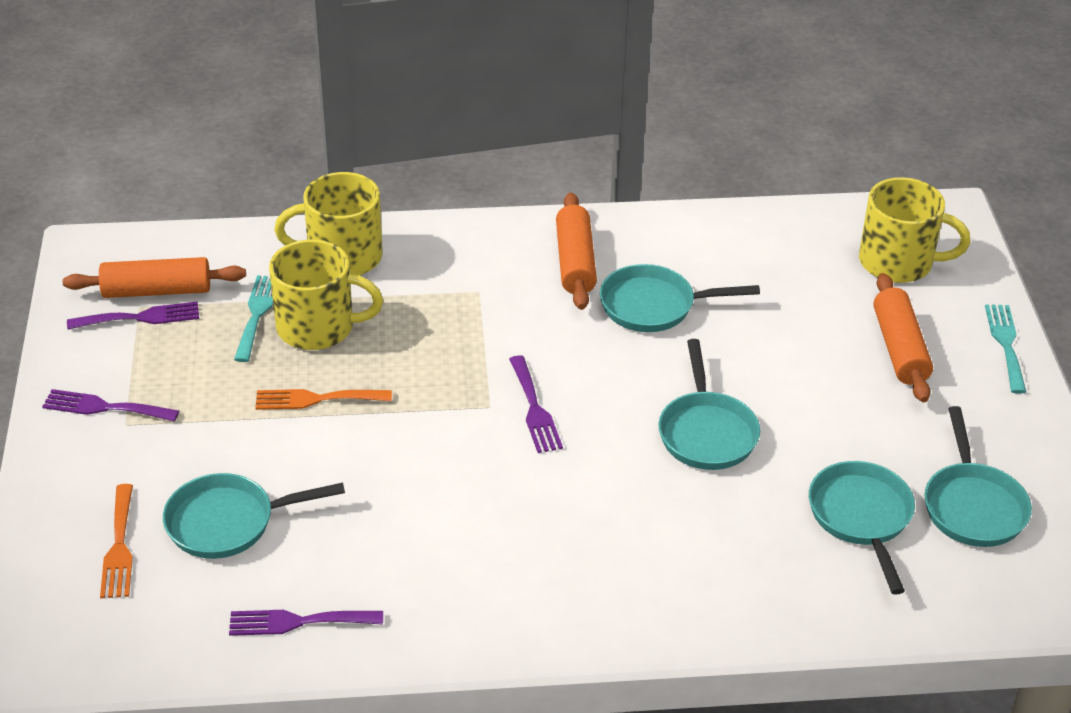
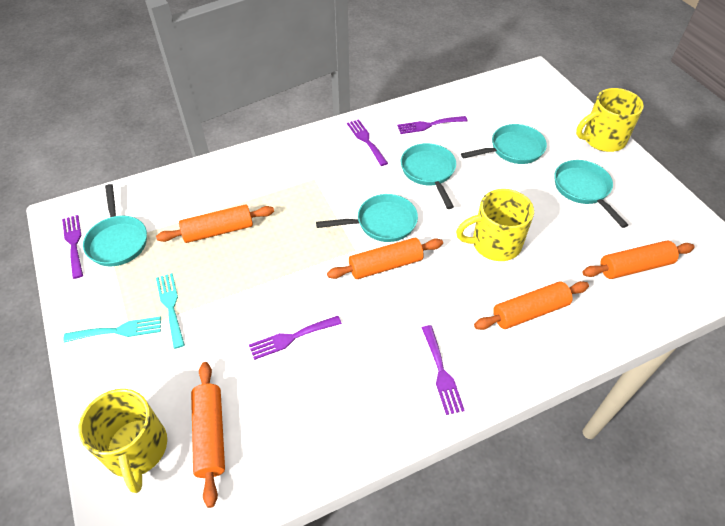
orange fork: [100,484,133,598] [255,389,392,410] = 2 -> none = 0
orange rolling pin: [63,257,246,298] [556,192,597,310] [873,273,933,402] = 3 -> [156,204,274,243] [191,362,225,508] [327,238,443,279] [474,281,589,330] [582,241,695,279] = 5
purple fork: [42,389,179,422] [67,301,199,330] [229,610,383,636] [509,355,563,453] = 4 -> [62,215,83,279] [249,316,342,360] [347,119,388,166] [397,116,468,134] [422,325,465,415] = 5

